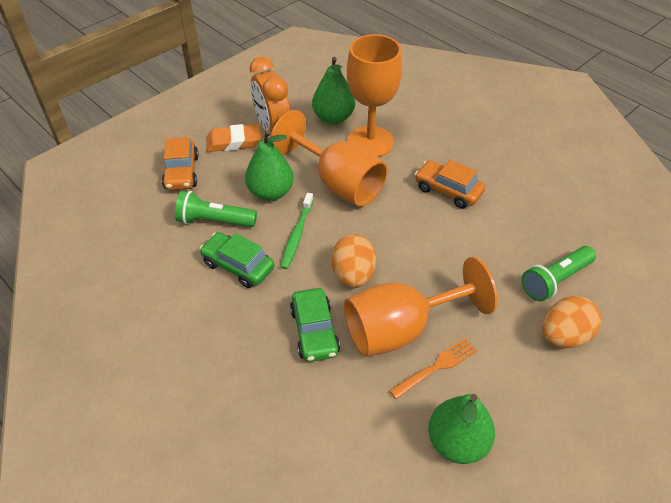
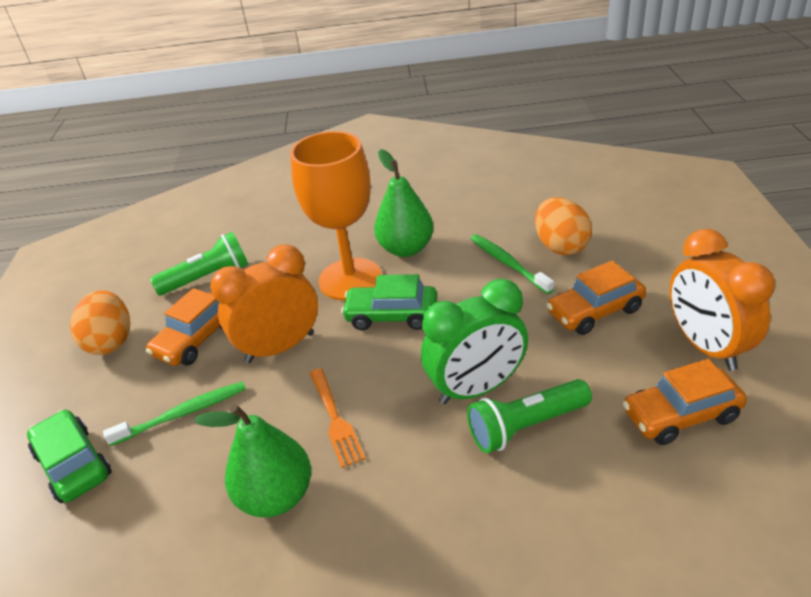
green clock: none = 0 -> [421,279,528,404] = 1
green pear: [245,130,294,201] [312,57,355,124] [428,394,495,464] = 3 -> [194,404,311,517] [374,149,434,257] = 2
green toothbrush: [280,193,314,269] = 1 -> [103,381,246,446] [471,234,554,294] = 2
orange car: [162,137,199,190] [415,160,485,209] = 2 -> [146,288,222,366] [546,261,646,335] [623,359,747,445] = 3
orange clock: [250,57,291,135] = 1 -> [210,245,318,363] [670,229,775,371] = 2
orange eraser: [206,124,261,152] = 1 -> none = 0
orange goblet: [270,110,388,207] [344,257,498,357] [347,34,402,157] = 3 -> [290,131,382,300] = 1

